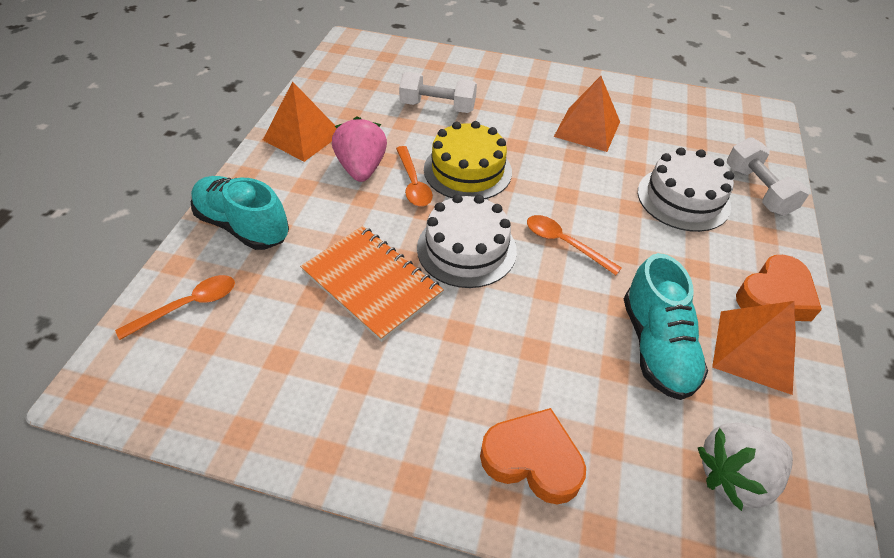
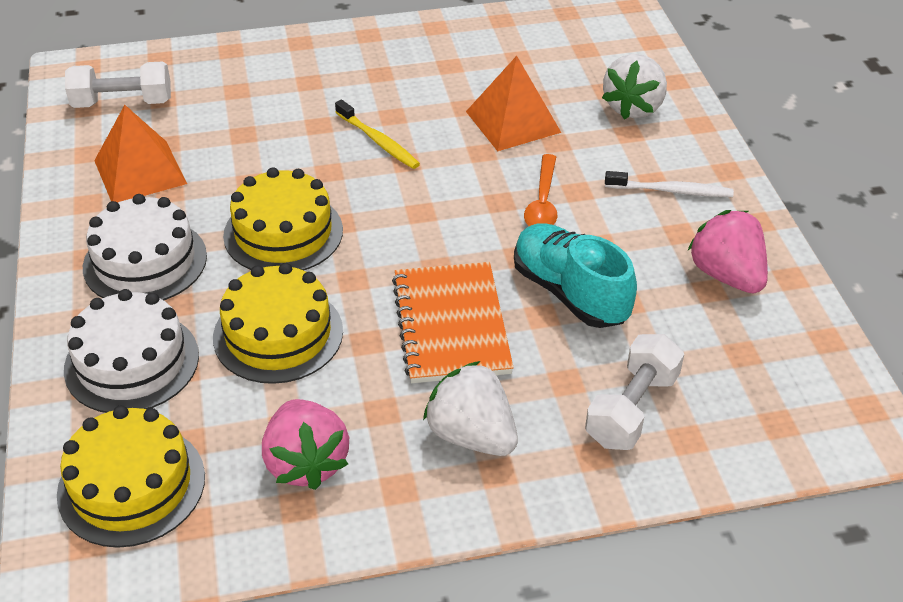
orange heart: [480,408,586,504] [736,255,822,321] = 2 -> none = 0
orange pyramid: [263,81,337,162] [554,76,620,152] [712,301,796,395] = 3 -> [94,105,187,203] [466,56,561,151] = 2
orange spoon: [115,275,235,340] [396,146,433,206] [527,215,622,275] = 3 -> [524,154,557,226] = 1
pink strawberry: [332,117,387,182] = 1 -> [262,399,349,490] [688,210,768,293] = 2
turquoise shoe: [191,176,289,250] [624,253,708,400] = 2 -> [514,223,637,328] = 1
white strawberry: [698,423,793,511] = 1 -> [423,361,518,456] [602,54,667,120] = 2
white toothbrush: none = 0 -> [605,171,734,197] = 1
yellow cake: [424,121,512,199] = 1 -> [57,405,205,548] [213,263,343,384] [223,167,343,271] = 3
yellow toothbrush: none = 0 -> [335,100,420,169] = 1

